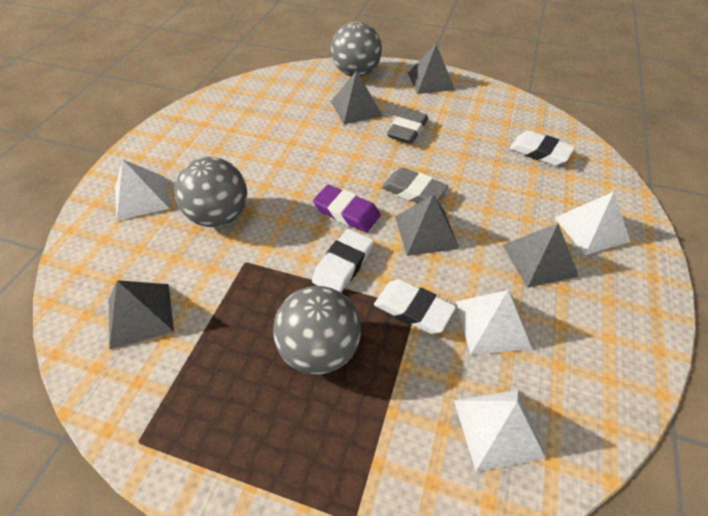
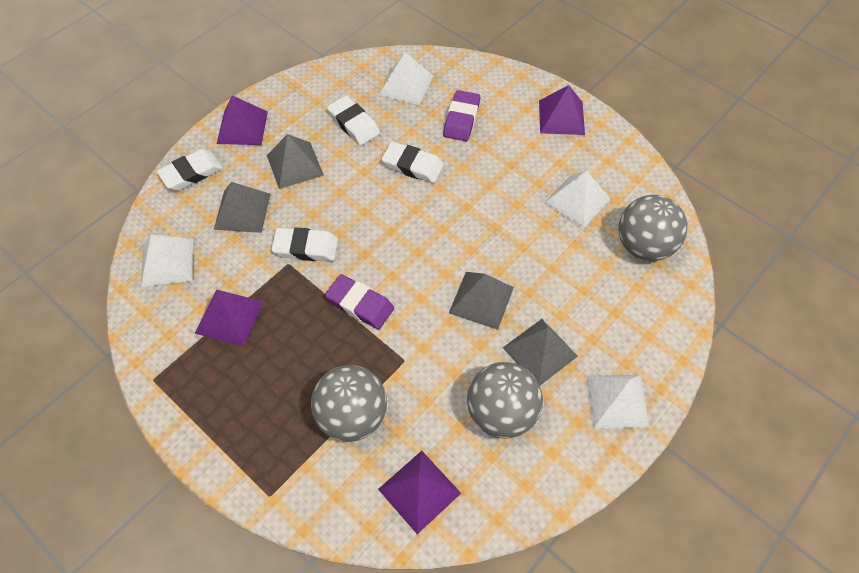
grey eraser: [382,168,448,203] [387,109,428,144] = 2 -> none = 0
grey pyramid: [109,280,174,350] [331,71,383,124] [395,195,459,256] [408,45,455,94] [503,223,579,288] = 5 -> [214,182,271,233] [267,134,324,189] [449,272,514,330] [503,319,578,385] = 4
purple eraser: [313,185,381,233] = 1 -> [325,274,394,330] [443,90,480,141] = 2
purple pyramid: none = 0 -> [195,290,264,346] [217,95,268,145] [378,451,461,534] [539,85,585,135] = 4
white eraser: [312,229,374,292] [374,279,456,334] [510,131,575,166] = 3 -> [157,149,223,190] [272,227,338,261] [327,96,380,145] [382,142,444,183] = 4

